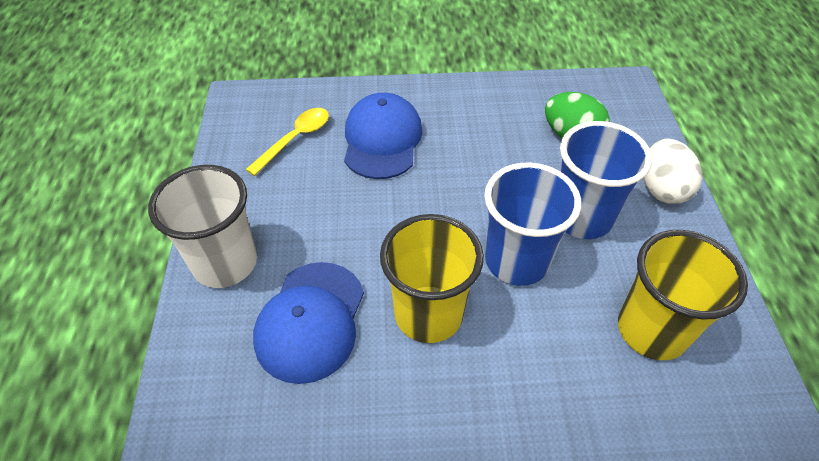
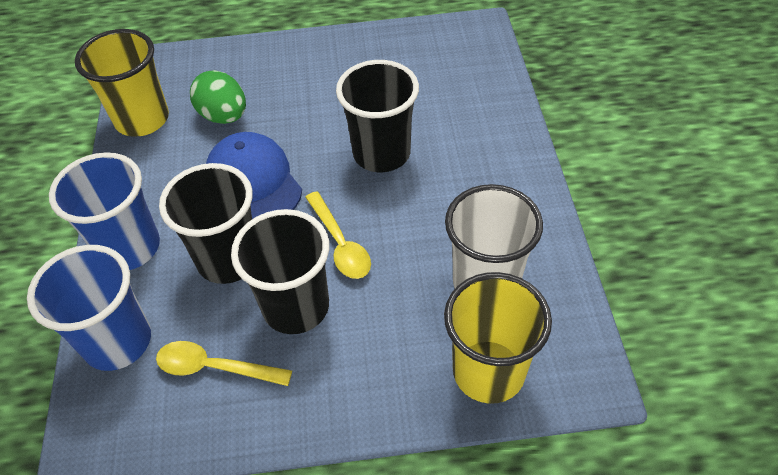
black cup: none = 0 -> [159,163,253,284] [231,209,330,334] [336,60,419,172] = 3
blue cap: [253,262,364,384] [344,93,422,179] = 2 -> [206,132,302,219] = 1
white egg: [644,139,703,204] = 1 -> none = 0
yellow spoon: [245,108,329,176] = 1 -> [156,341,292,386] [305,191,371,279] = 2

